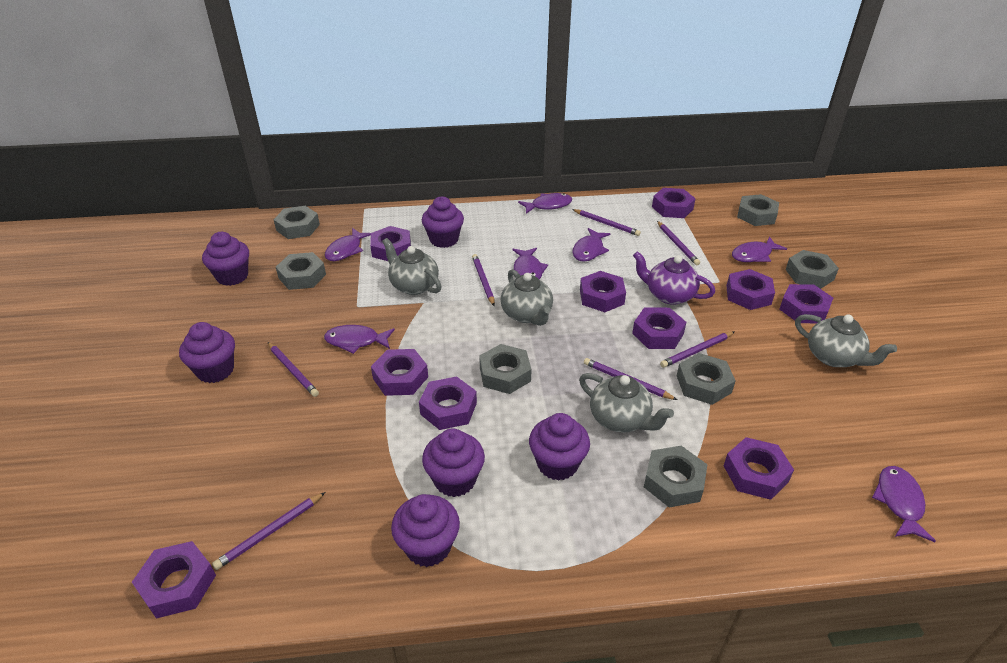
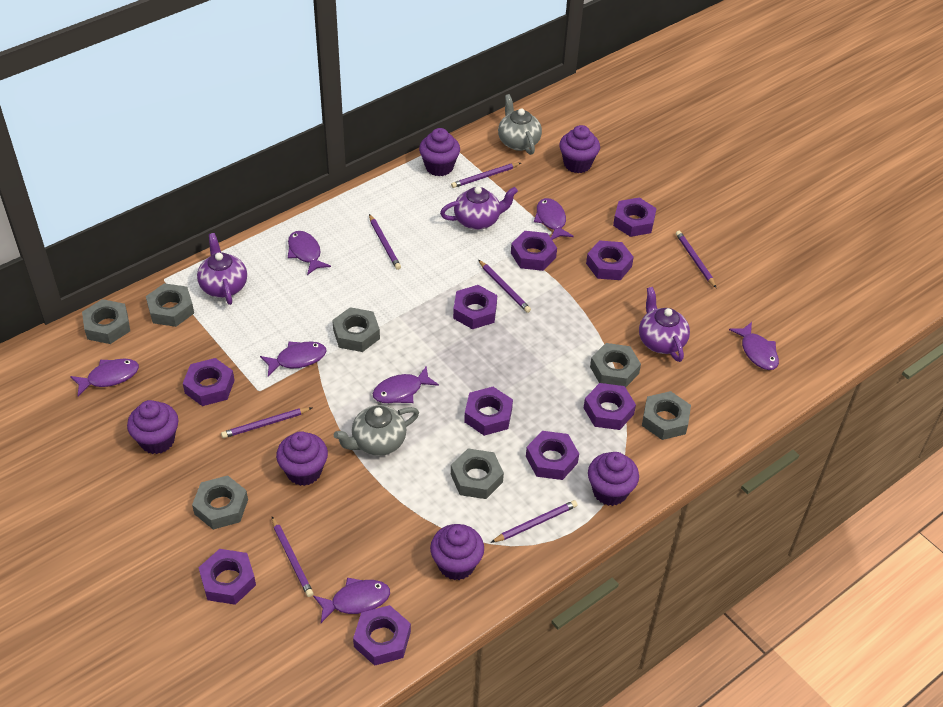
grey teapot: [382,238,442,295] [501,269,553,326] [579,373,674,433] [795,314,897,367] = 4 -> [334,405,419,456] [498,94,542,155] = 2
purple teapot: [633,251,715,305] = 1 -> [197,233,247,305] [440,186,518,230] [639,287,690,362] = 3

